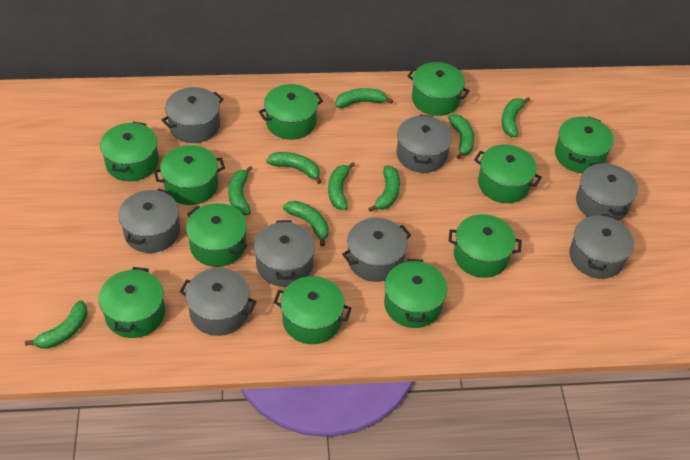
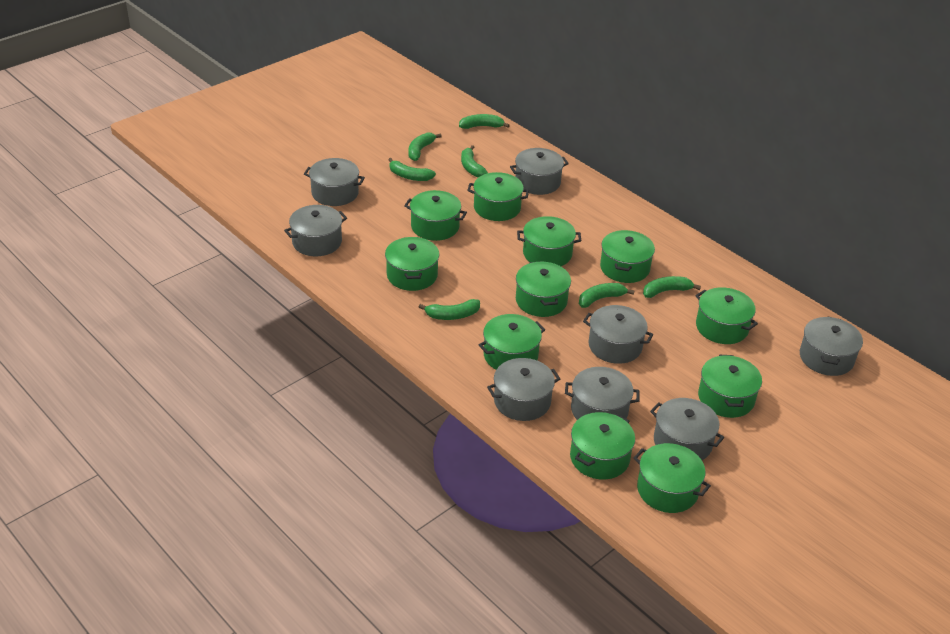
green banana: [25,300,88,349] [228,166,253,215] [266,152,322,184] [283,201,329,246] [328,162,355,210] [336,88,393,108] [368,165,400,212] [448,114,474,159] [502,97,530,137] = 9 -> [388,158,436,181] [408,132,442,161] [419,299,480,320] [459,114,510,129] [461,145,488,178] [579,283,635,308] [643,276,701,298] = 7

